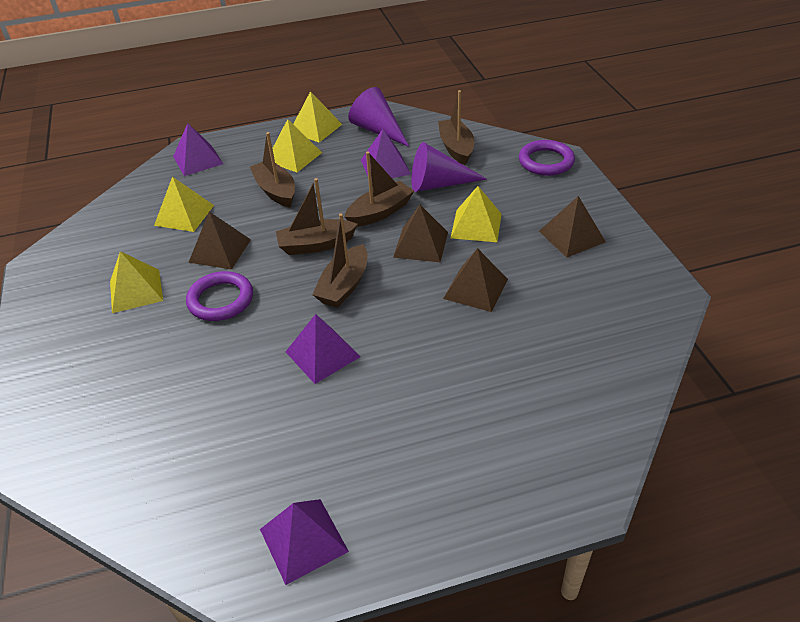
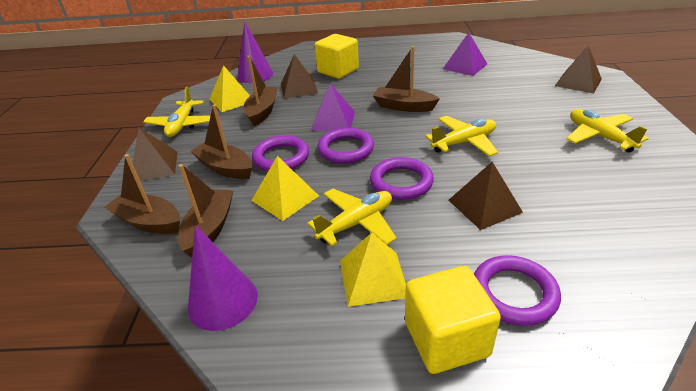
purple pyramid: [173,123,223,176] [260,499,349,585] [286,314,360,384] [361,129,411,178] = 4 -> [311,83,355,131] [443,32,487,76] = 2
purple ring: [186,271,253,321] [519,140,575,176] = 2 -> [252,136,309,171] [317,128,374,164] [370,157,434,200] [474,255,561,326] = 4
yellow cube: none = 0 -> [315,34,359,79] [405,266,501,374] = 2
yellow plane: none = 0 -> [143,87,211,137] [307,189,397,246] [425,116,498,156] [566,109,649,153] = 4
yellow pyramid: [110,251,163,313] [154,177,214,232] [272,119,322,172] [293,91,342,143] [451,186,501,242] = 5 -> [209,65,250,112] [251,156,319,221] [340,233,406,307] = 3

